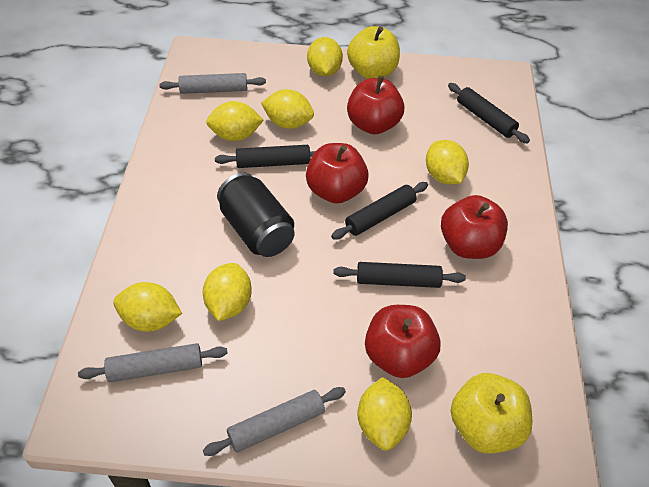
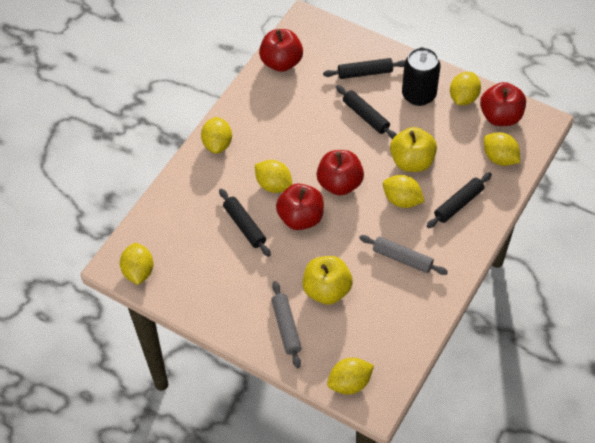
grey rolling pin: [78,343,228,382] [159,73,266,94] [203,387,346,456] = 3 -> [271,281,302,368] [359,235,448,275] = 2

